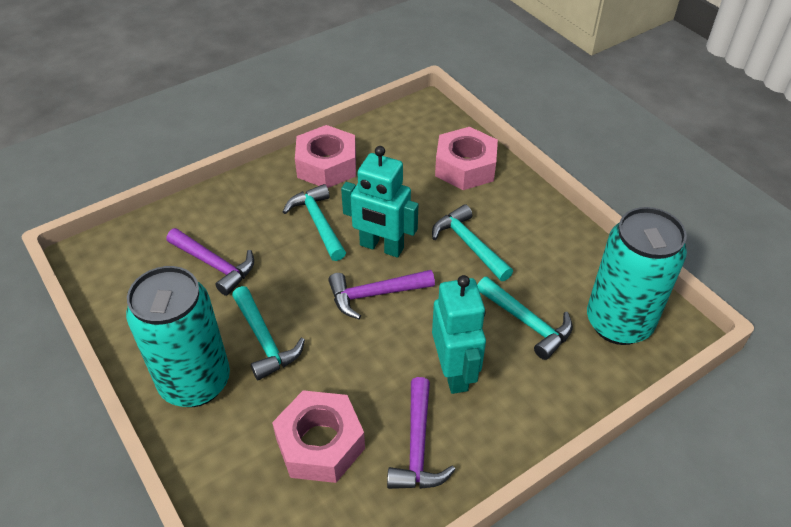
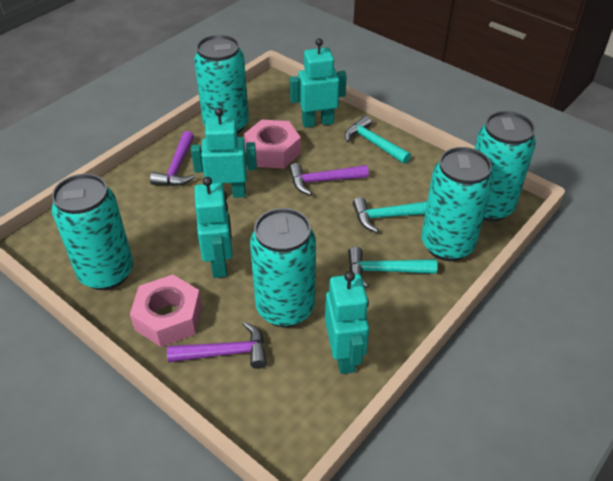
pink nut: [272,390,365,483] [295,125,356,188] [435,127,498,190] = 3 -> [130,274,202,347] [244,120,301,169] = 2
turquoise can: [126,266,230,407] [587,207,687,345] = 2 -> [52,174,133,290] [194,35,249,134] [250,208,316,327] [422,147,493,261] [475,111,536,222] = 5
turquoise hammer: [232,286,305,380] [283,184,346,261] [432,204,513,281] [477,277,573,360] = 4 -> [345,116,411,164] [348,247,437,288] [353,197,427,233] = 3
turquoise robot: [341,146,418,257] [432,275,486,394] = 2 -> [191,108,257,198] [194,177,233,278] [290,38,347,128] [325,271,369,374] = 4

